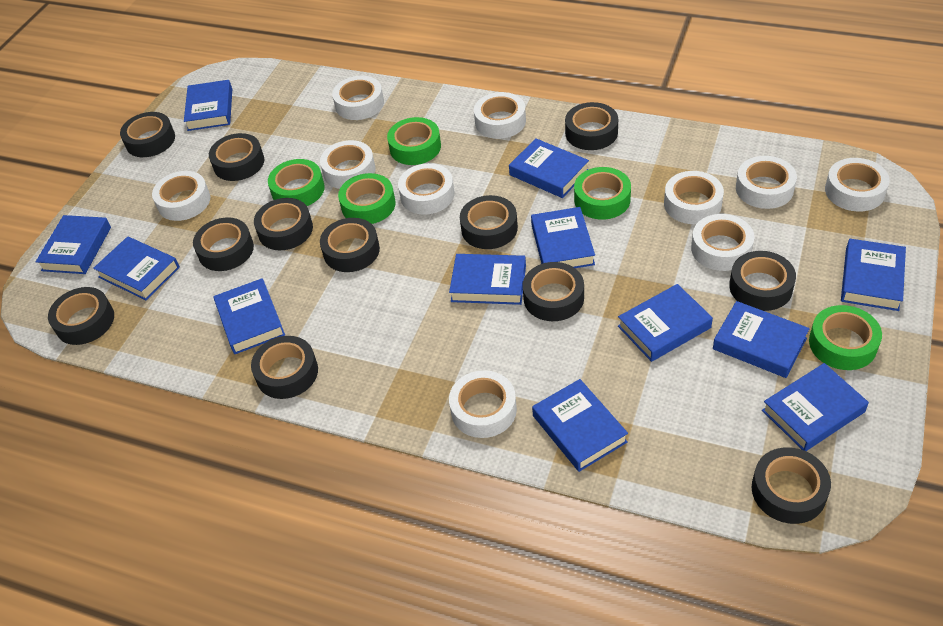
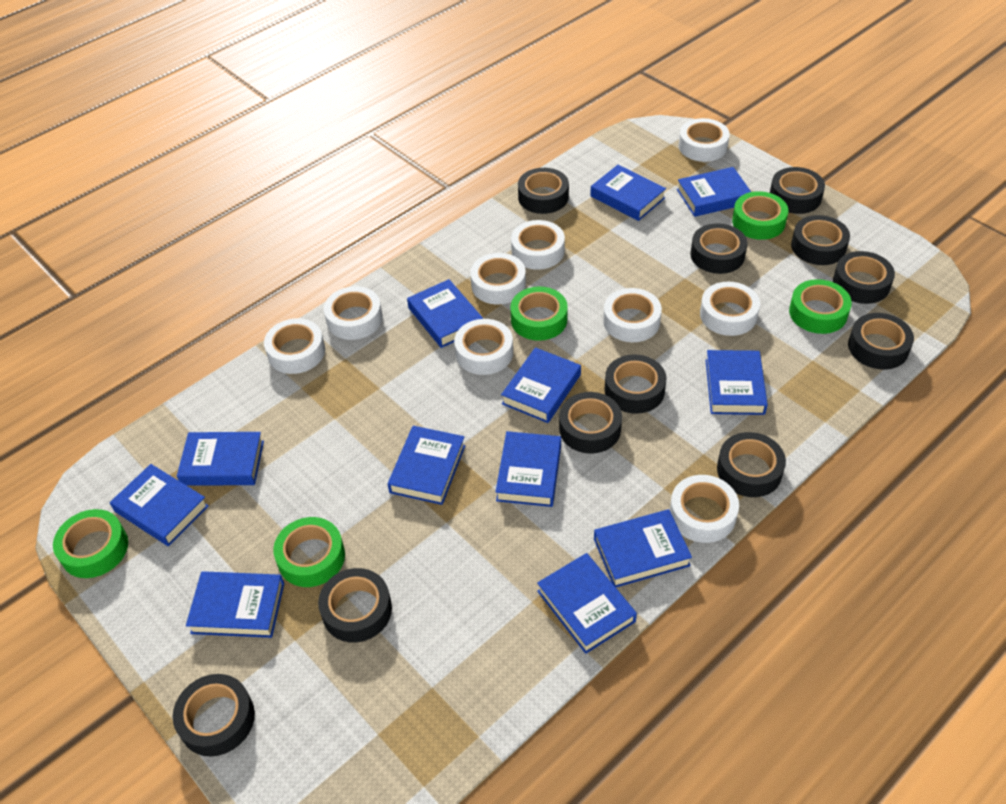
black tape: [48,287,114,345] [120,112,175,157] [193,217,254,271] [209,133,264,181] [251,336,318,399] [254,198,313,250] [320,218,380,272] [460,195,518,249] [523,262,584,321] [565,102,618,150] [729,251,796,311] [752,447,831,524] = 12 -> [173,674,255,757] [318,568,392,642] [518,168,569,214] [559,392,622,454] [604,354,666,414] [690,223,747,274] [717,432,786,497] [770,167,825,214] [791,215,850,265] [833,251,895,304] [848,313,914,370] = 11
white tape: [152,171,210,221] [320,140,375,189] [332,76,384,120] [398,163,454,215] [449,370,517,438] [474,92,526,139] [664,171,724,224] [691,214,754,271] [736,156,797,209] [825,158,890,212] = 10 -> [264,318,325,374] [324,286,383,340] [454,319,513,375] [470,253,526,305] [511,220,565,270] [603,288,662,342] [670,475,739,543] [678,118,730,162] [700,282,760,336] = 9

